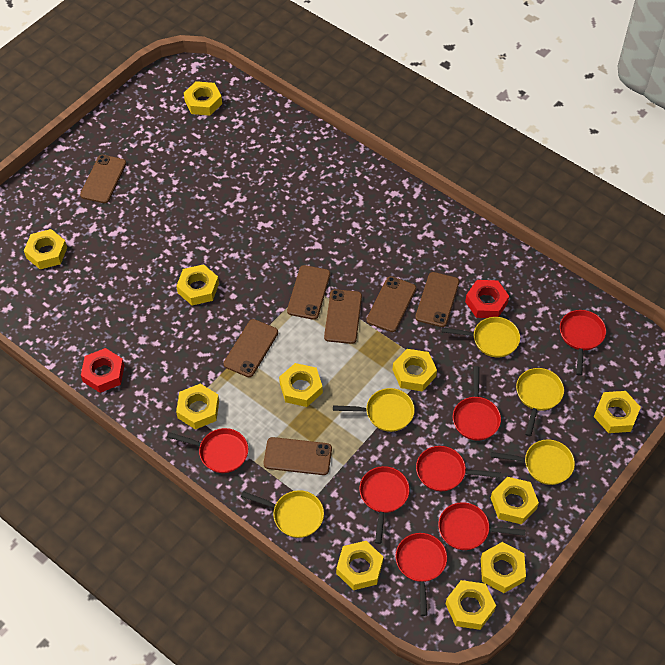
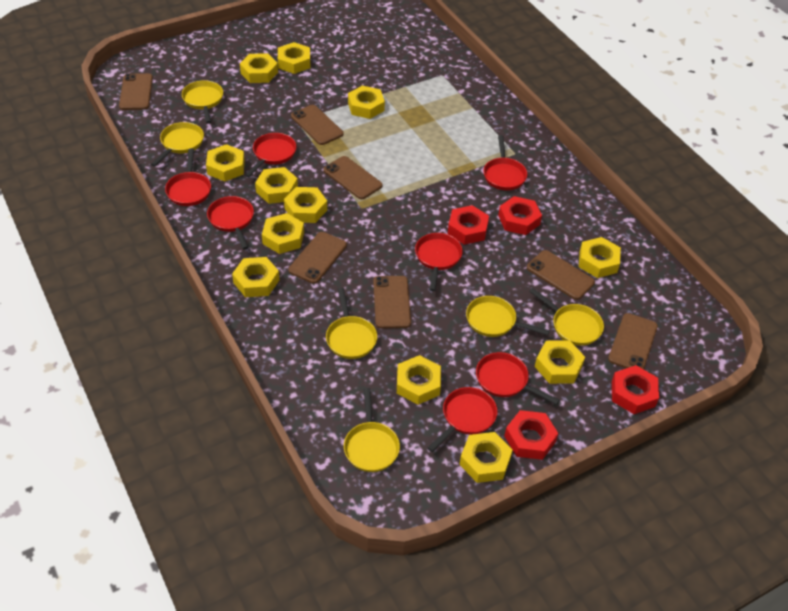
red nut: [81,348,124,393] [465,280,509,318] = 2 -> [447,205,489,245] [498,196,542,235] [504,410,558,460] [612,365,659,414] = 4
yellow nut: [24,229,67,269] [176,264,219,306] [176,384,219,430] [184,81,222,116] [279,363,323,407] [336,541,383,590] [393,349,437,391] [446,580,496,630] [481,542,526,593] [491,477,539,524] [594,391,641,433] = 11 -> [206,144,245,182] [232,257,279,297] [240,53,278,83] [255,167,298,204] [262,213,304,254] [278,42,310,74] [284,187,327,223] [348,86,385,119] [397,355,441,405] [459,432,513,483] [535,340,585,384] [579,237,621,278] = 12
yellow pan: [241,490,324,538] [333,388,415,432] [441,317,520,358] [491,440,575,485] [516,368,564,436] = 5 -> [151,122,204,167] [182,80,223,123] [326,287,377,359] [344,388,400,472] [466,296,550,337] [529,288,604,346] = 6

